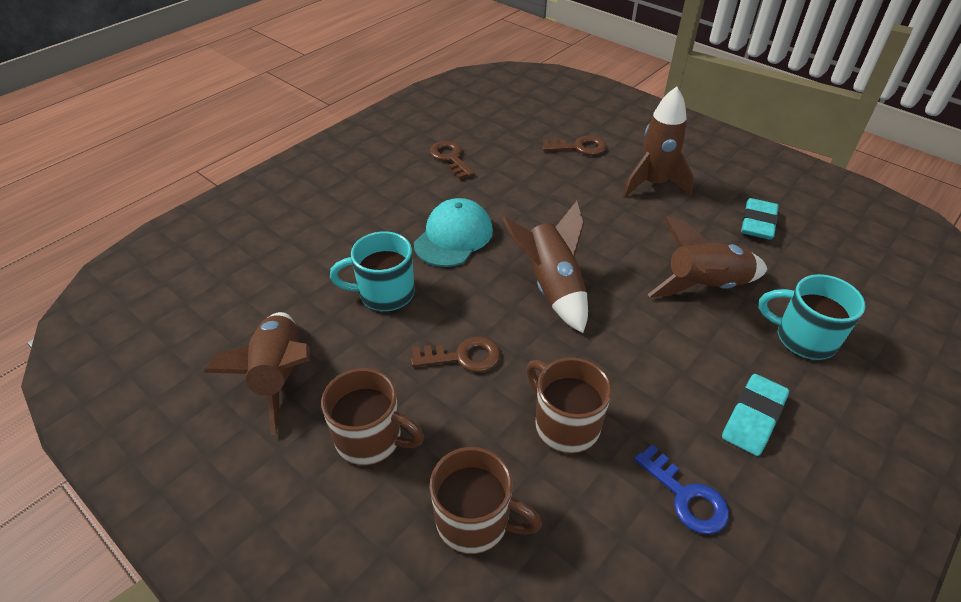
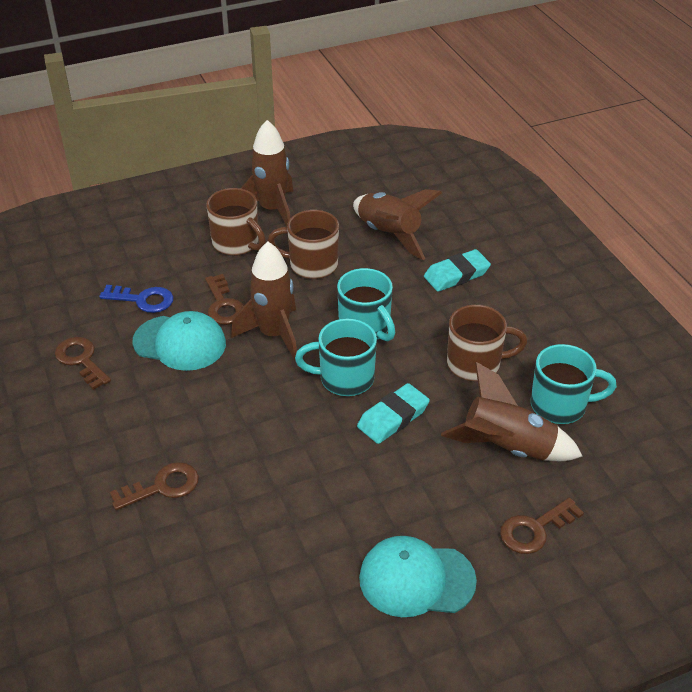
brown key: [411,336,500,372] [430,141,474,179] [542,136,606,155] = 3 -> [55,337,111,390] [110,462,199,510] [205,274,244,325] [500,497,584,554] = 4
turquoise cap: [414,198,493,267] = 1 -> [133,311,226,371] [359,536,477,617] = 2
turquoise mug: [330,231,415,311] [759,274,865,360] = 2 -> [295,318,377,396] [337,268,395,341] [531,344,617,424] = 3

